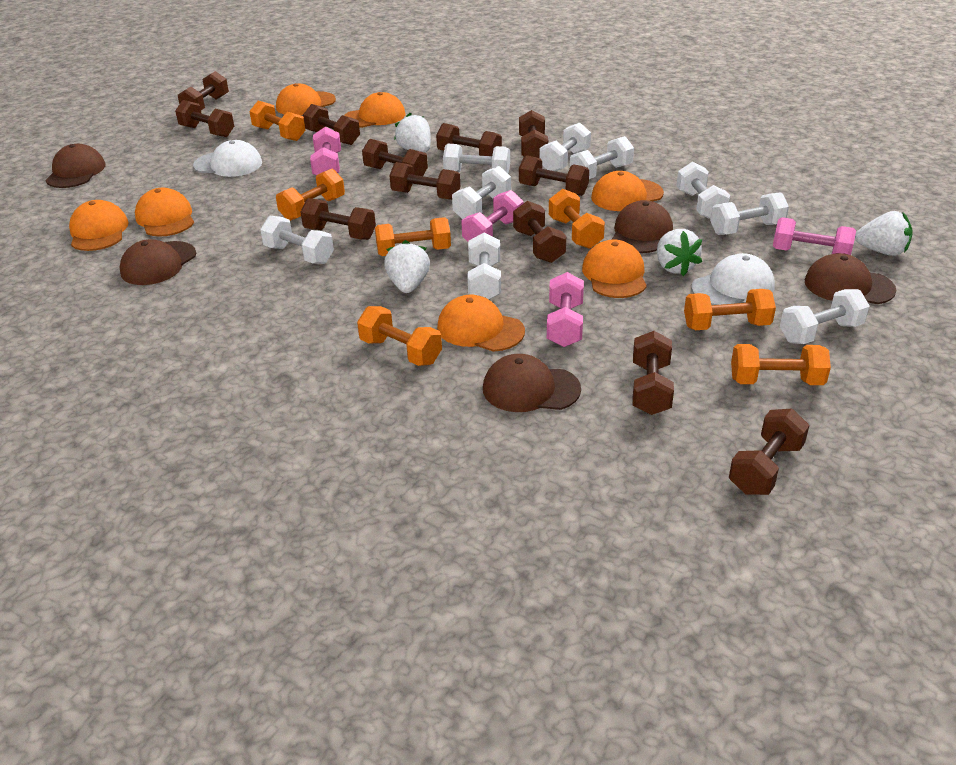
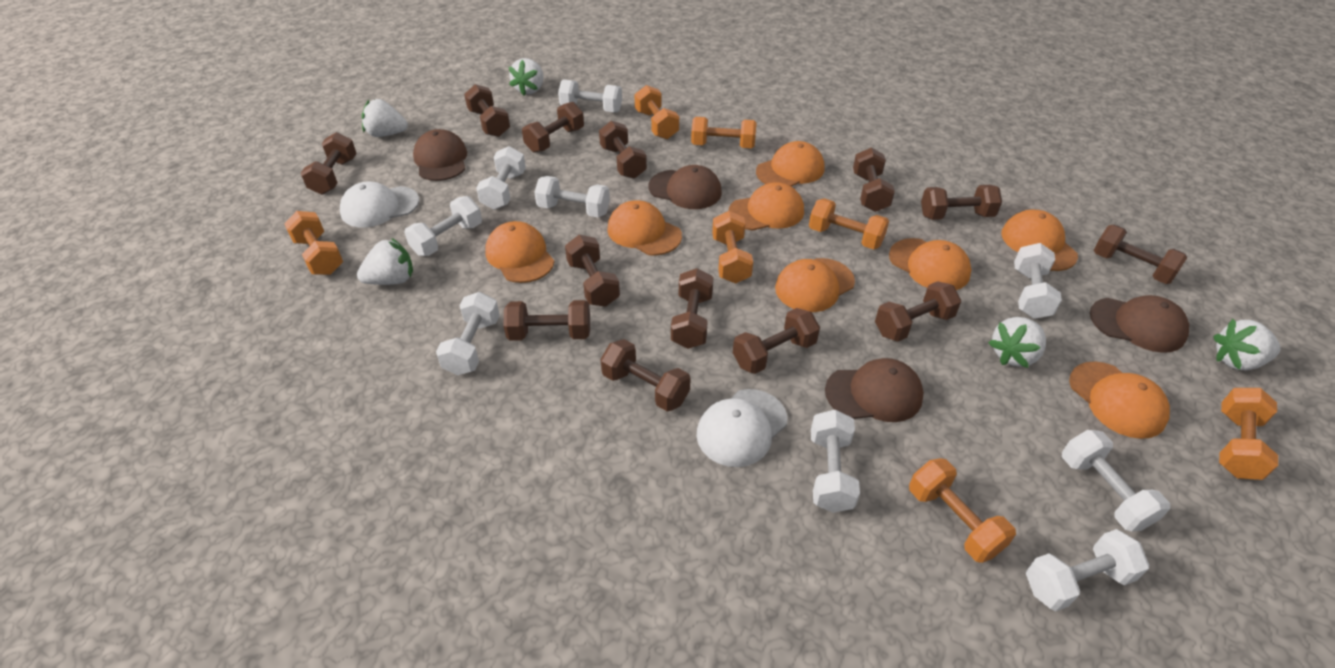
brown cap: [45,144,106,188] [120,239,196,285] [483,354,581,412] [611,200,673,253] [805,253,897,304] = 5 -> [413,129,467,181] [649,165,722,209] [825,358,924,422] [1090,295,1189,353] = 4
brown dumbbell: [175,100,234,137] [178,71,229,110] [301,198,376,240] [303,104,360,145] [362,139,428,176] [389,162,460,200] [436,123,502,156] [513,201,566,263] [519,110,548,158] [519,155,589,196] [633,331,674,415] [729,409,809,495] = 12 -> [301,132,357,194] [464,84,510,137] [503,300,590,341] [522,102,584,153] [565,235,620,307] [599,121,647,179] [600,339,691,412] [671,268,713,349] [733,308,820,374] [853,147,895,212] [875,281,961,342] [921,185,1002,220] [1094,225,1187,284] = 13
orange cap: [69,200,129,251] [135,188,194,237] [276,83,336,115] [344,92,405,128] [437,295,525,352] [582,240,647,298] [591,171,664,211] = 7 -> [485,221,554,283] [607,200,682,256] [729,182,804,231] [756,141,824,186] [775,258,855,312] [889,238,971,290] [1001,210,1078,271] [1069,362,1170,439] = 8
pink dumbbell: [310,127,341,175] [461,190,523,242] [547,272,584,347] [773,217,856,255] = 4 -> none = 0
white strawberry: [384,240,430,293] [394,113,431,153] [657,229,702,276] [855,211,913,256] = 4 -> [357,238,413,285] [362,99,408,137] [509,58,543,96] [988,317,1046,368] [1213,319,1281,371] = 5

